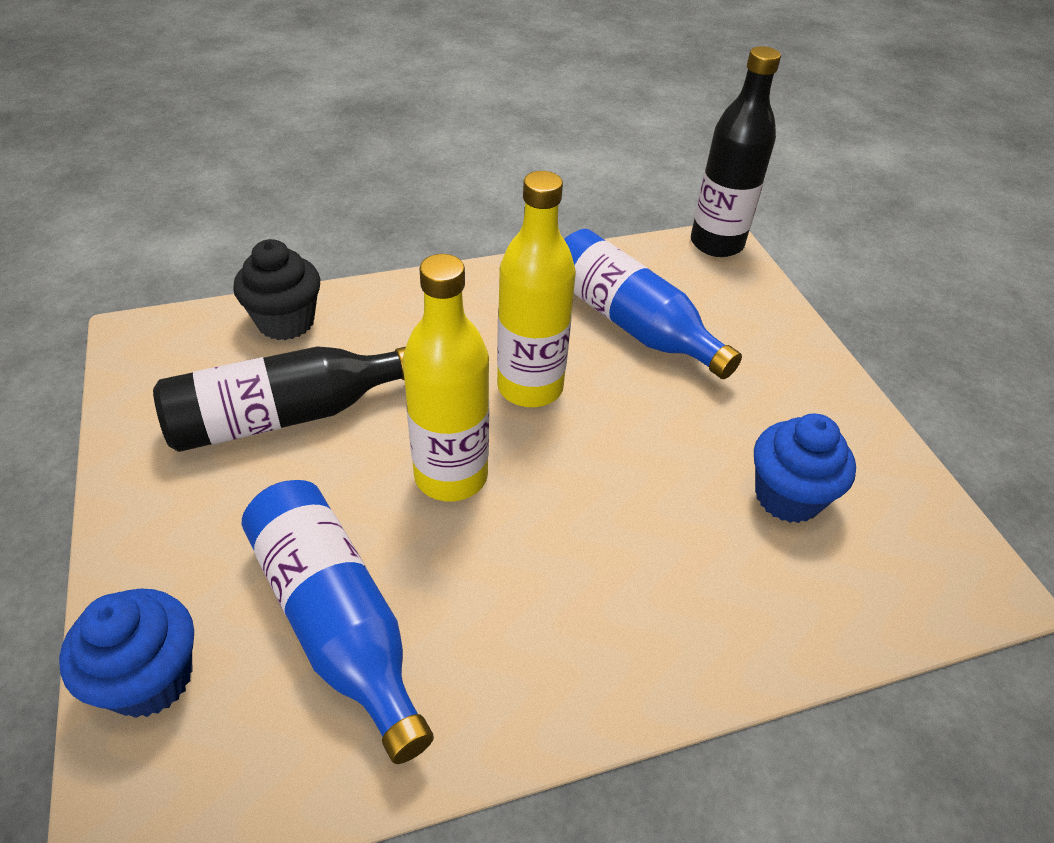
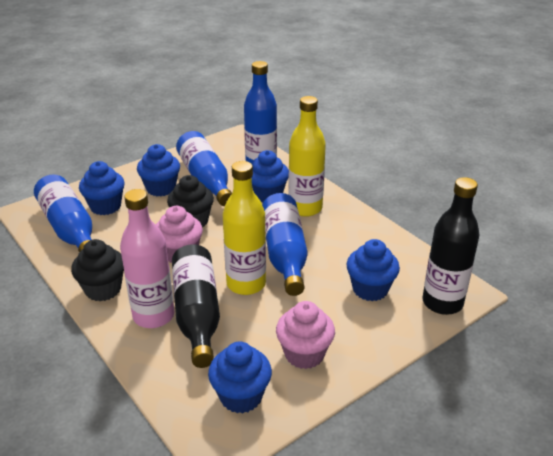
black cupcake: [233,239,320,340] = 1 -> [71,239,124,301] [167,175,214,228] = 2
blue bottle: [242,480,434,764] [564,229,742,379] = 2 -> [34,174,92,252] [176,131,232,206] [244,61,277,164] [262,193,308,296] = 4
blue cupcake: [59,588,194,718] [754,414,856,523] = 2 -> [79,161,125,215] [137,144,180,196] [208,342,272,413] [252,150,289,203] [347,239,400,301] = 5
pink bottle: none = 0 -> [120,189,175,328] = 1
pink cupcake: none = 0 -> [156,206,203,263] [276,301,335,369] = 2

